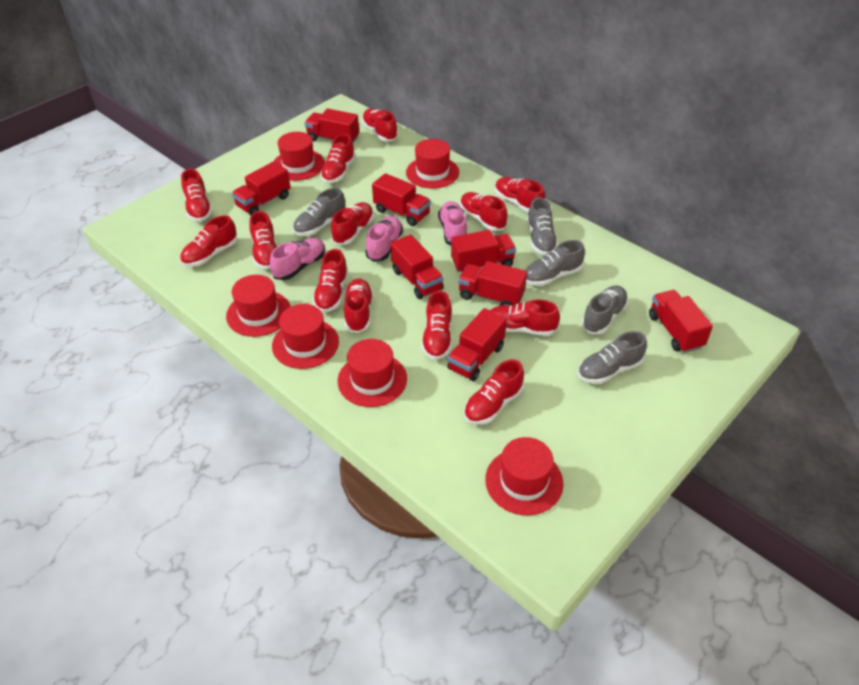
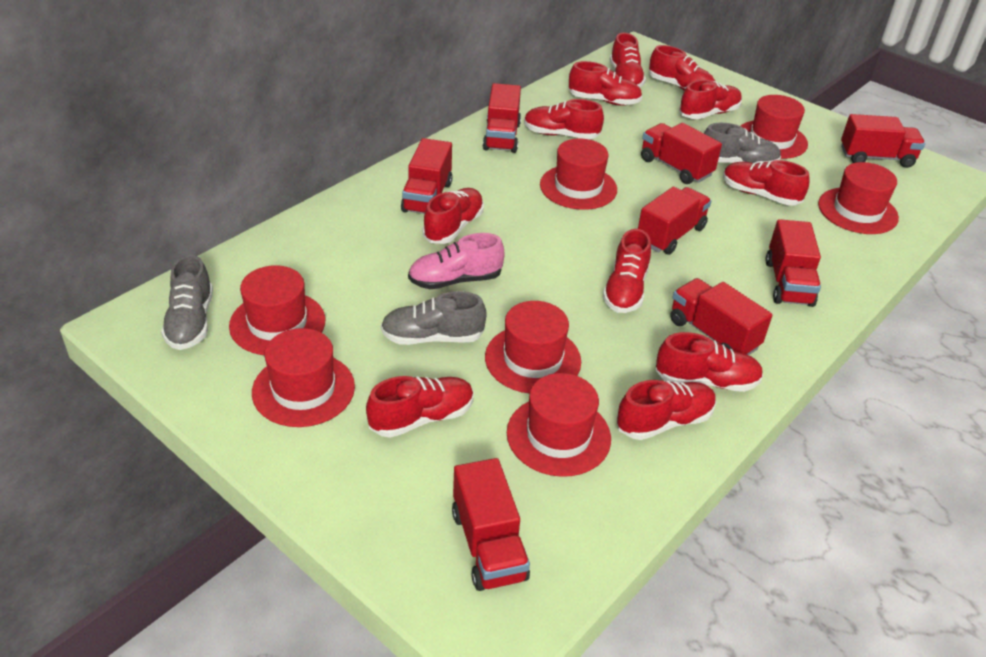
grey shoe: [293,188,345,236] [526,240,585,286] [527,197,558,255] [578,331,647,384] [582,285,628,334] = 5 -> [161,255,213,350] [381,291,487,345] [704,123,781,164] = 3
pink shoe: [270,238,325,280] [365,216,403,262] [438,201,467,245] = 3 -> [408,233,504,289] = 1
red hat: [226,275,291,337] [272,304,339,369] [274,132,325,181] [338,339,407,407] [406,139,459,189] [485,437,563,515] = 6 -> [229,265,325,355] [252,328,355,427] [485,301,581,394] [507,373,611,477] [540,139,617,210] [741,95,808,159] [818,162,899,234] = 7
red shoe: [180,215,238,267] [181,169,212,222] [249,211,277,269] [313,249,348,313] [320,134,356,183] [331,202,374,245] [344,278,373,333] [362,108,398,141] [421,291,452,360] [460,192,507,231] [464,359,524,425] [490,299,560,336] [495,177,545,213] = 13 -> [366,376,474,438] [423,188,484,244] [524,99,604,139] [568,61,642,106] [603,229,651,313] [610,33,646,88] [617,380,716,440] [649,45,715,91] [655,332,764,392] [679,80,742,119] [723,160,810,206] = 11

